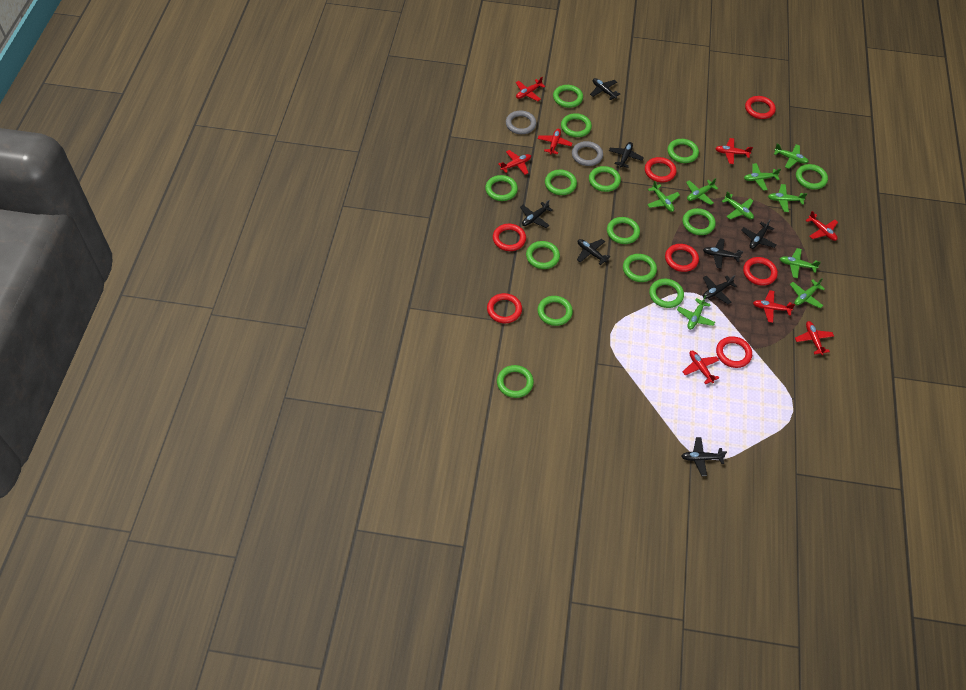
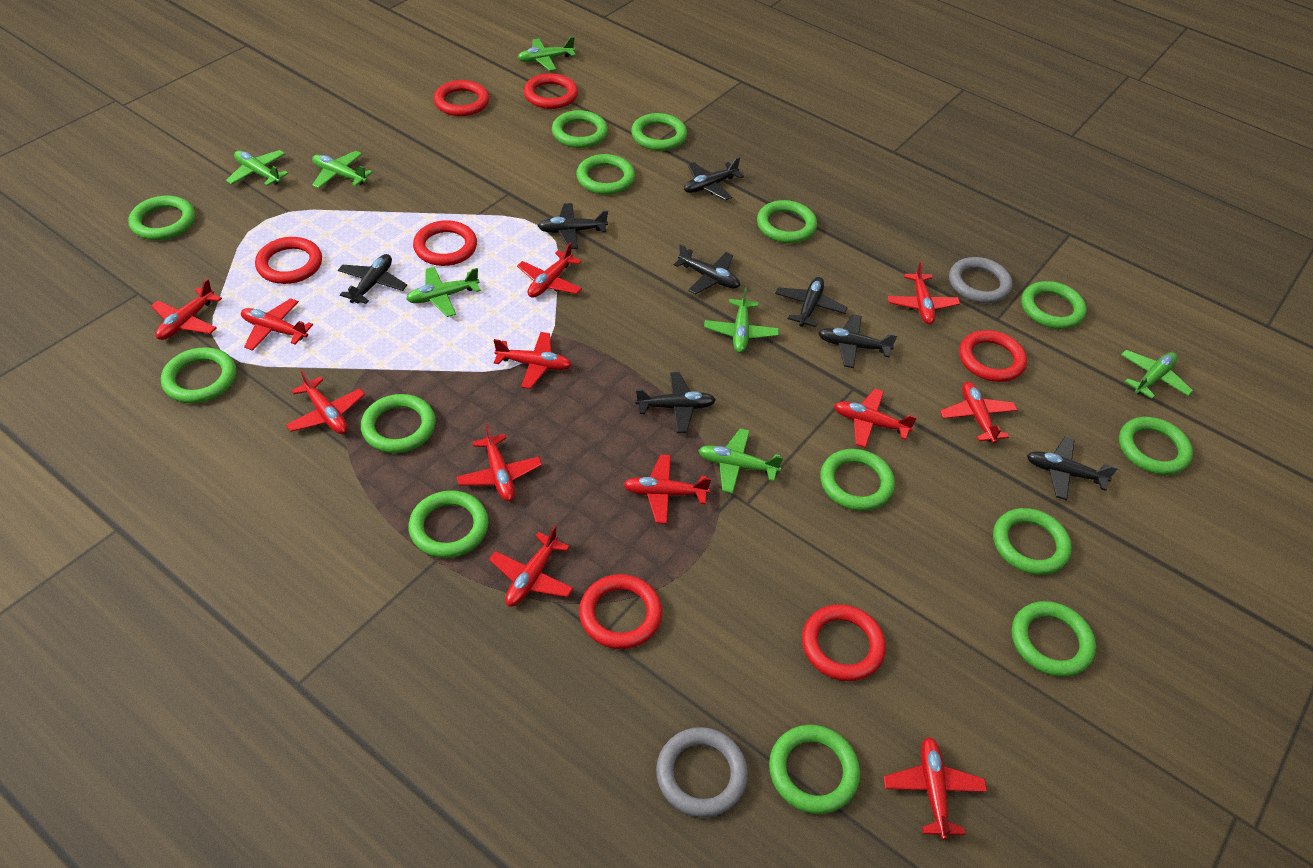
green plane: [647,181,680,212] [677,295,715,330] [686,178,718,205] [722,191,754,219] [744,163,781,191] [768,184,807,212] [774,144,809,169] [780,248,821,278] [790,278,825,308] = 9 -> [226,150,289,186] [312,151,373,188] [406,267,481,317] [517,37,576,71] [698,428,783,494] [704,287,779,353] [1121,350,1193,399] = 7
red plane: [498,150,531,175] [516,77,545,101] [538,129,572,155] [682,351,719,384] [715,138,753,164] [753,290,795,323] [795,321,834,355] [805,211,838,241] = 8 -> [151,279,222,340] [241,298,313,351] [286,370,365,434] [457,424,542,501] [489,525,573,607] [494,332,572,389] [517,242,582,298] [623,455,711,524] [834,389,917,448] [883,737,987,840] [888,261,960,324] [940,382,1017,443] = 12

